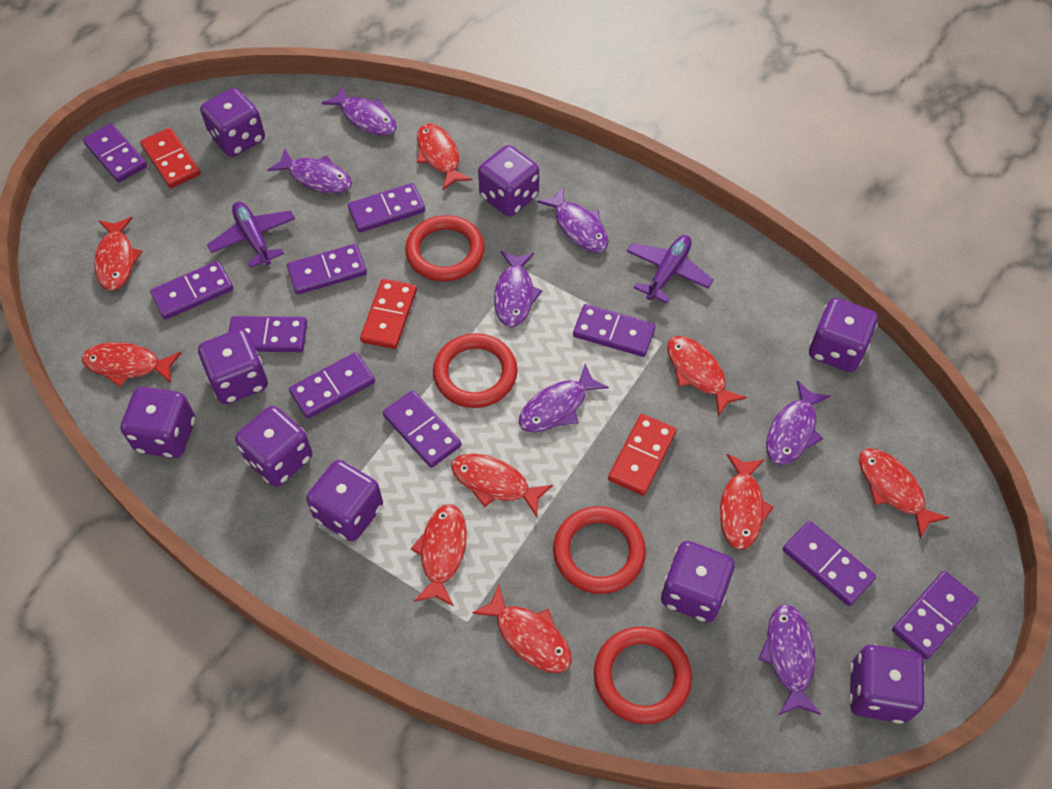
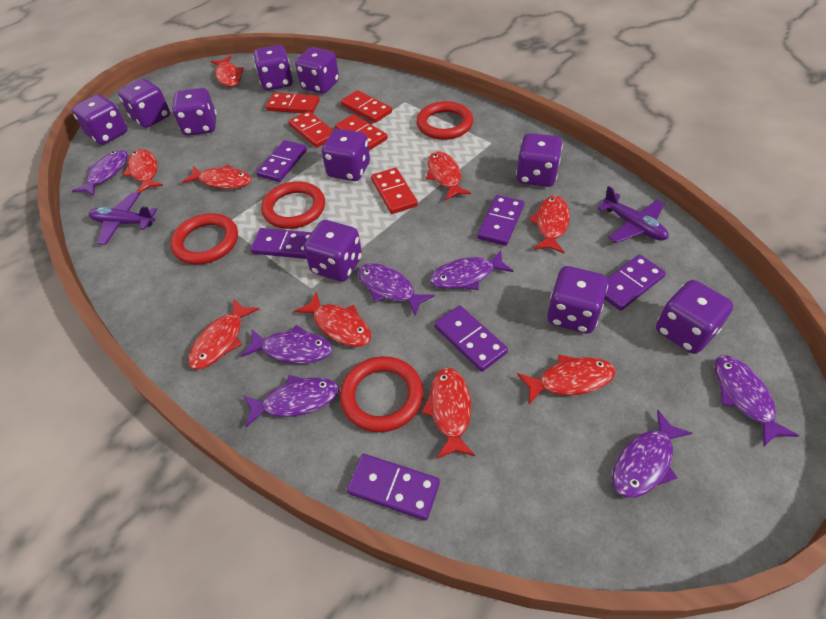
purple dice: [121,387,195,458] [198,329,268,404] [200,88,265,157] [235,406,312,487] [306,460,383,541] [478,145,539,217] [661,541,734,622] [809,298,878,372] [849,644,925,724] = 9 -> [72,95,128,145] [118,79,170,128] [172,88,217,136] [253,45,293,90] [295,47,339,94] [304,220,362,282] [322,129,370,181] [516,133,563,187] [547,266,608,334] [656,280,733,354] = 10
purple domino: [83,124,147,183] [150,261,233,320] [228,316,307,352] [287,244,367,295] [289,352,375,419] [348,183,425,233] [383,391,461,468] [573,304,656,357] [783,521,876,606] [892,571,979,660] = 10 -> [250,228,312,259] [256,140,307,182] [347,454,440,521] [434,306,508,372] [477,195,524,246] [604,254,666,311] = 6
red domino: [140,128,201,188] [360,279,417,349] [608,414,676,496] = 3 -> [266,93,320,113] [288,111,333,148] [335,114,388,150] [341,90,392,123] [371,168,418,214] = 5

